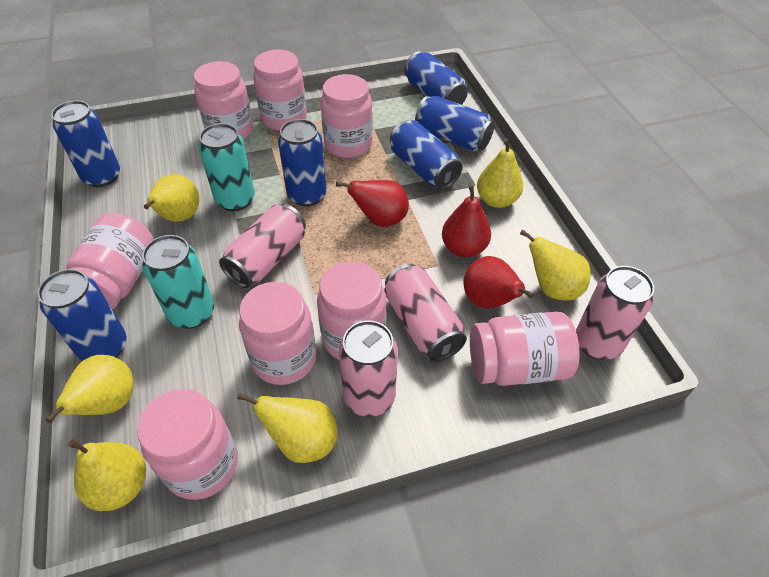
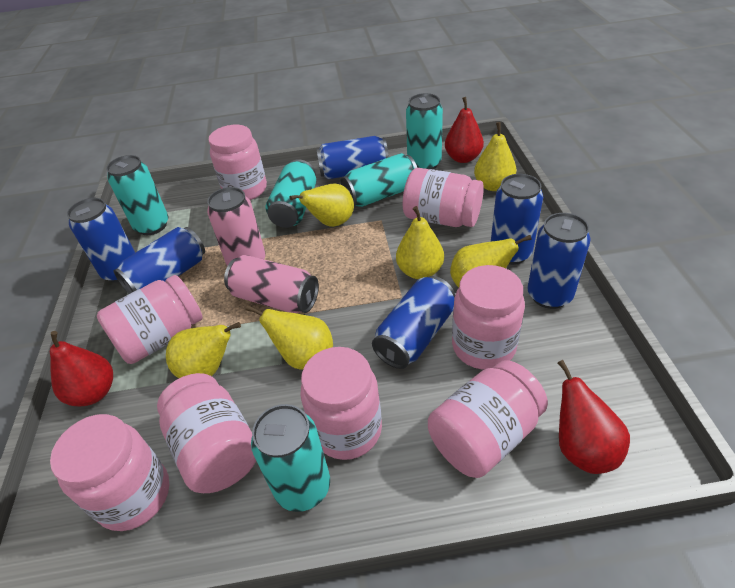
pink can: [219,204,306,288] [339,320,398,417] [384,264,467,362] [576,266,654,360] = 4 -> [207,187,265,266] [224,255,319,313] = 2
turquoise can: [142,235,214,329] [199,123,255,211] = 2 -> [106,155,168,235] [251,404,330,512] [266,159,316,228] [340,153,417,207] [406,93,443,169] = 5

